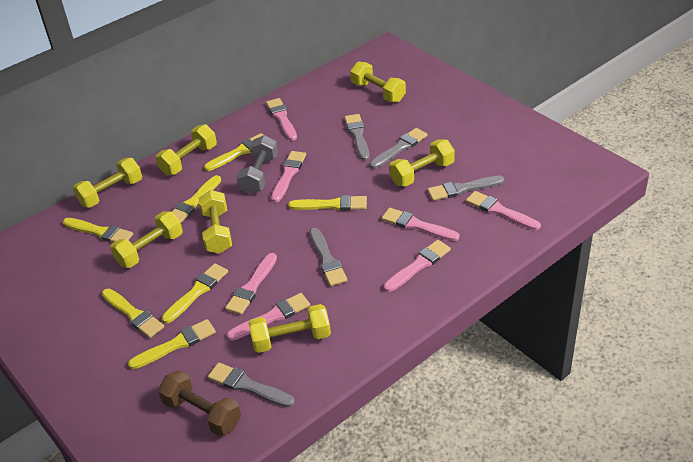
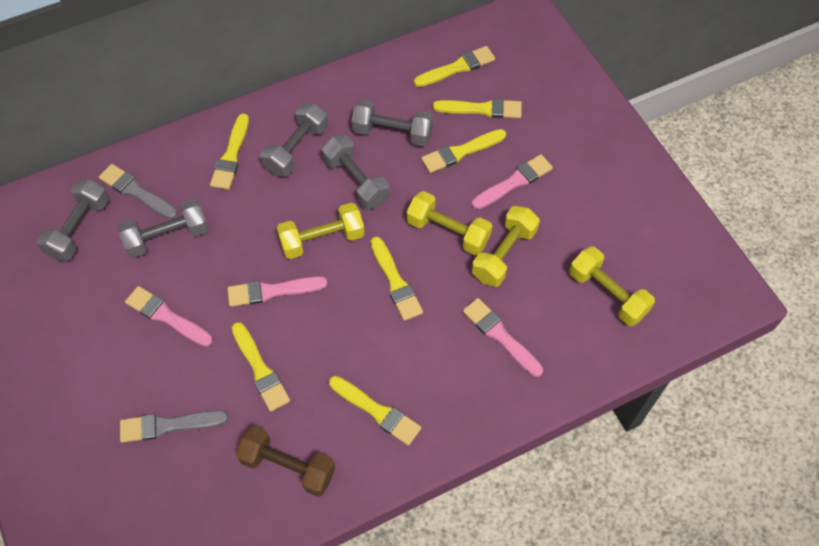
grey brush: [208,363,295,407] [310,228,347,286] [345,114,370,161] [370,128,427,169] [428,176,505,201] = 5 -> [99,164,177,219] [120,410,228,443] = 2
grey dumbbell: [237,135,278,194] = 1 -> [37,179,109,261] [118,198,209,258] [260,103,328,177] [322,135,389,210] [351,99,433,147] = 5
pink brush: [225,253,277,315] [227,293,310,341] [266,98,297,141] [271,151,306,202] [382,208,460,241] [384,240,451,292] [466,191,541,230] = 7 -> [125,286,212,347] [227,276,327,307] [463,298,543,377] [472,154,553,209] = 4
yellow dumbbell: [73,158,142,208] [110,211,183,268] [155,124,217,176] [199,190,232,254] [248,304,331,353] [350,62,406,102] [389,139,455,187] = 7 -> [277,203,365,259] [407,191,492,255] [472,206,540,287] [569,246,655,326] = 4

